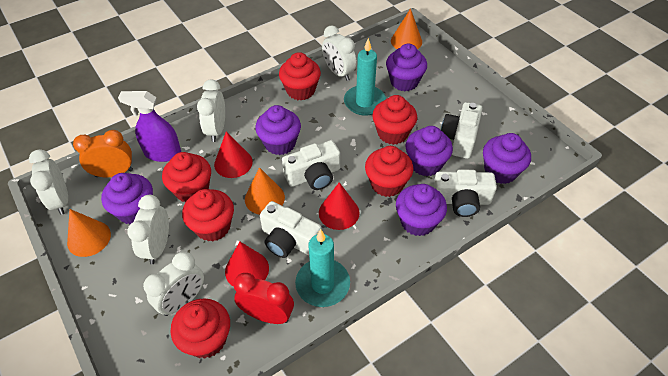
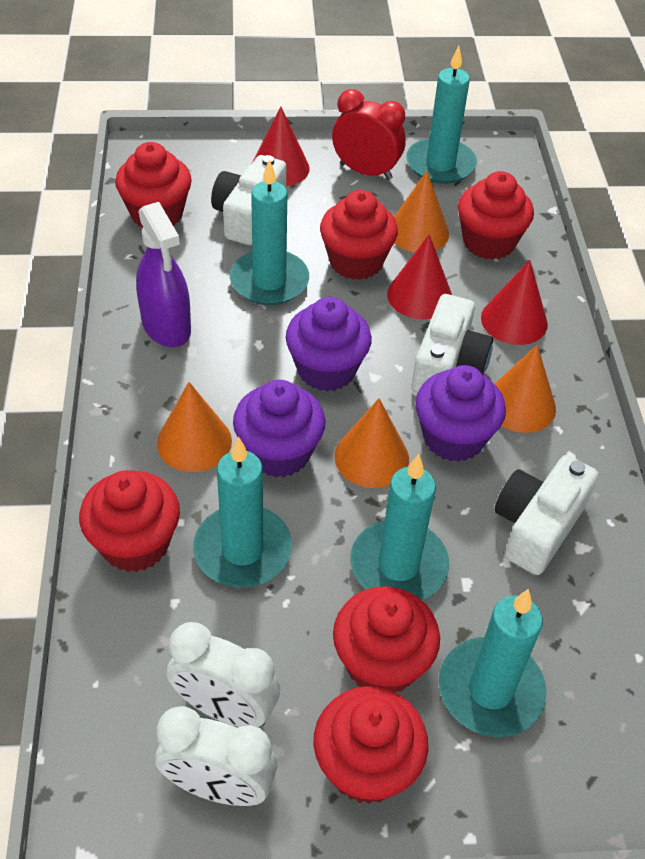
orange clock: [73,130,133,177] = 1 -> none = 0
orange cone: [67,209,111,257] [245,167,285,215] [391,8,422,49] = 3 -> [157,382,232,472] [334,398,409,488] [394,171,449,252] [495,345,556,433] = 4
purple cupcake: [101,173,153,224] [255,105,301,155] [386,44,427,91] [396,184,447,236] [405,126,453,176] [483,133,531,184] = 6 -> [233,380,325,477] [286,297,372,391] [415,365,506,462] = 3
turquoise candle: [295,229,350,307] [344,38,386,116] = 2 -> [193,436,292,588] [230,159,309,305] [350,454,449,600] [406,46,477,184] [439,589,546,737] = 5
white camera: [260,201,322,258] [282,140,340,190] [433,169,497,217] [441,102,482,159] = 4 -> [211,155,286,245] [412,294,493,393] [495,455,598,575] = 3
white clock: [29,149,68,215] [127,195,169,264] [143,252,204,316] [197,80,225,142] [322,25,356,81] = 5 -> [155,706,277,806] [167,622,280,727] = 2

